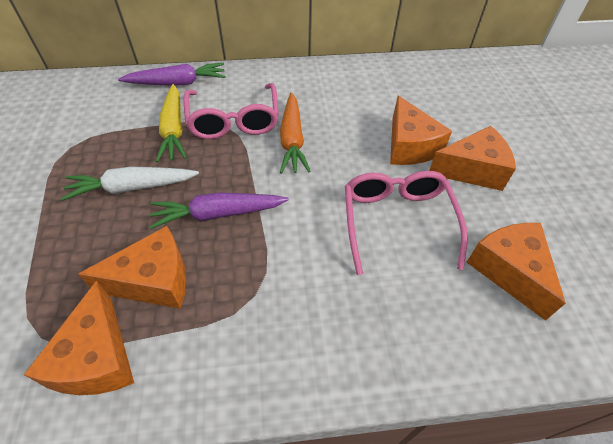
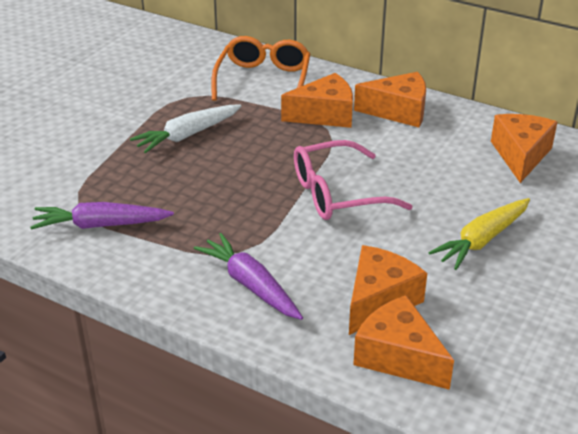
orange carrot: [280,93,311,174] = 1 -> none = 0
orange glasses: none = 0 -> [211,36,310,101] = 1
pink glasses: [183,83,279,139] [345,171,468,275] = 2 -> [294,140,412,220] = 1

